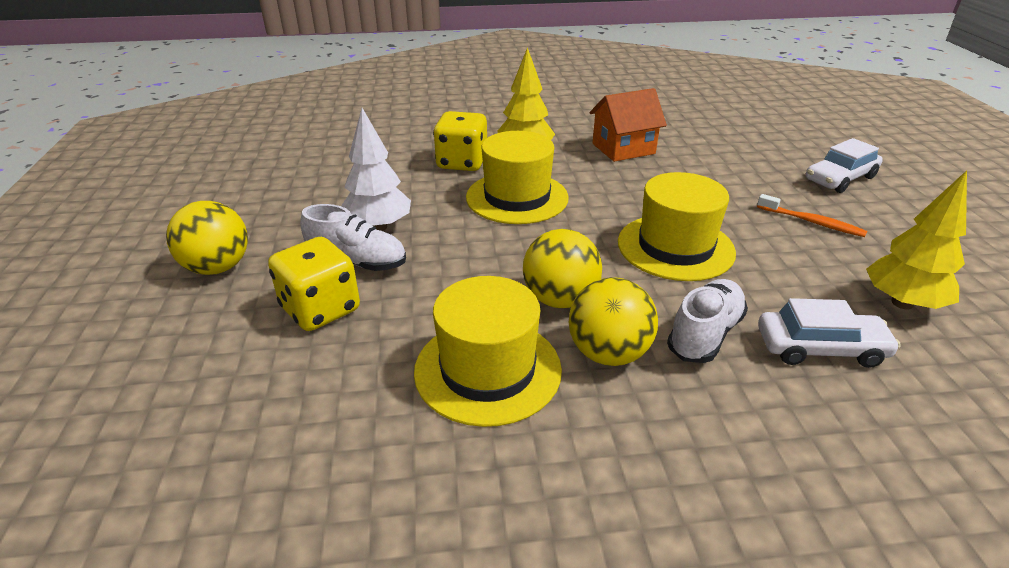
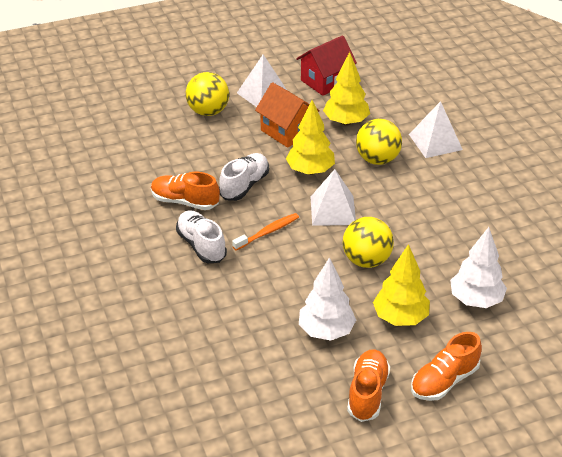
orange shoe: none = 0 -> [151,172,220,210] [347,350,390,422] [411,332,482,401] = 3
red house: none = 0 -> [296,35,357,96] = 1
white car: [758,298,901,368] [806,138,883,193] = 2 -> none = 0
white pyramid: none = 0 -> [237,55,287,107] [311,169,356,226] [409,101,463,158] = 3
white tree: [341,108,411,231] = 1 -> [299,257,356,341] [450,227,507,308] = 2
yellow dice: [268,237,360,331] [433,111,487,171] = 2 -> none = 0
yellow hat: [414,276,562,427] [466,131,569,224] [618,172,736,281] = 3 -> none = 0
yellow tree: [498,47,555,140] [866,170,967,309] = 2 -> [286,100,335,175] [323,52,370,126] [373,244,430,326] = 3

